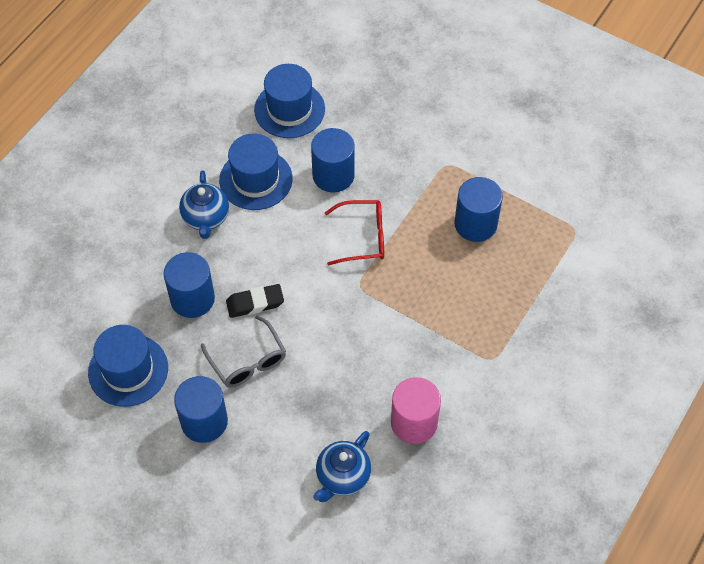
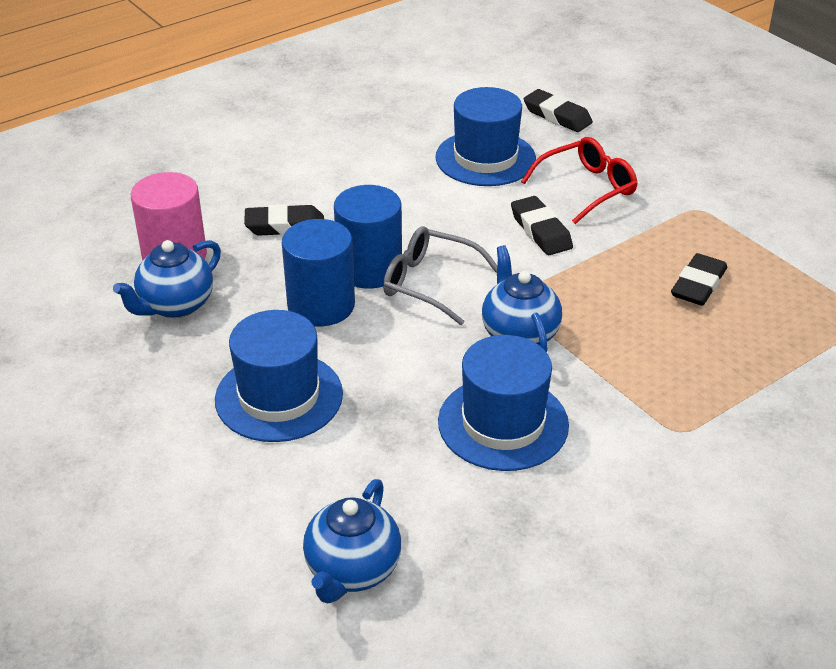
black eraser: [226,284,284,318] = 1 -> [244,204,324,236] [511,196,573,255] [524,89,593,132] [671,253,727,306] = 4
blue cylinder: [164,252,215,318] [174,376,228,443] [311,128,355,192] [454,177,503,242] = 4 -> [282,219,355,326] [334,185,402,289] = 2
blue teapot: [179,170,229,239] [313,431,371,502] = 2 -> [113,240,221,318] [303,479,401,604] [482,245,562,352] = 3

